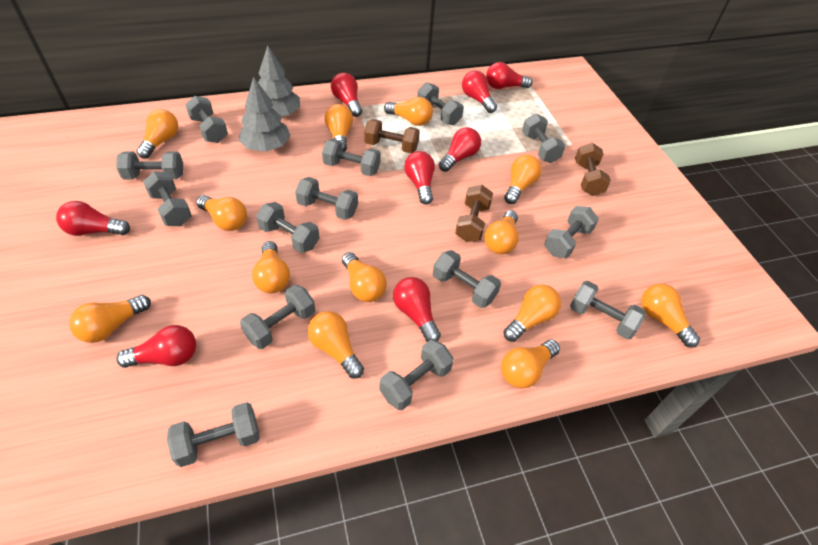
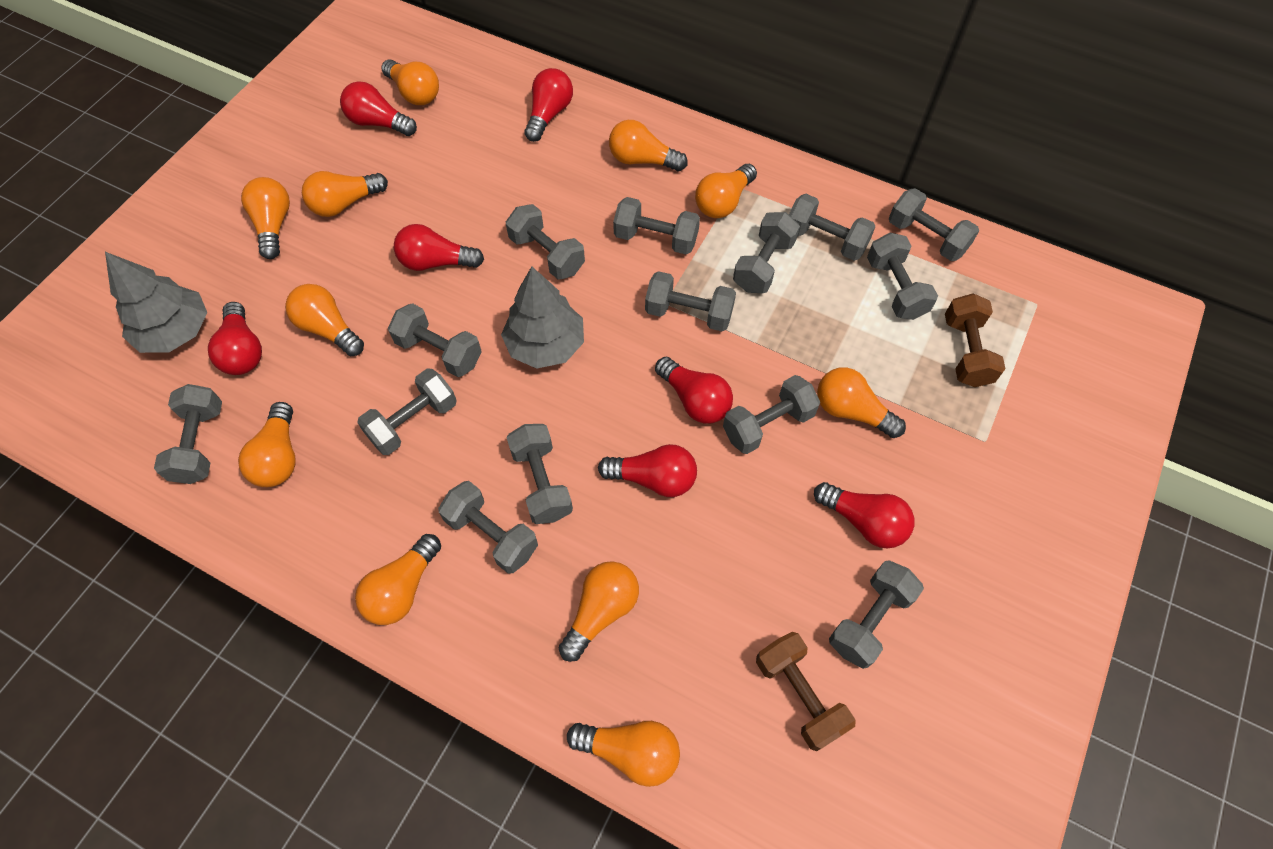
brown dumbbell: [364,119,420,153] [455,185,493,242] [575,143,611,196] = 3 -> [756,632,856,751] [945,293,1006,387] = 2
orange light bulb: [69,295,151,343] [136,109,178,159] [196,195,247,231] [252,241,290,293] [308,311,364,379] [325,104,353,152] [342,252,387,302] [384,97,433,126] [484,210,519,254] [501,340,560,388] [503,284,561,342] [504,155,542,204] [641,284,700,347] = 13 -> [238,402,296,487] [241,177,290,259] [285,284,364,356] [302,171,388,217] [355,534,441,625] [381,59,439,105] [559,561,639,662] [567,721,680,787] [609,120,688,171] [695,164,757,218] [817,367,906,438] = 11
red light bulb: [56,201,130,236] [116,325,196,368] [331,73,362,117] [393,277,441,342] [404,151,435,205] [439,127,481,172] [462,70,497,113] [486,62,532,89] = 8 -> [208,302,262,375] [340,81,417,136] [394,224,484,271] [524,68,573,142] [598,444,697,497] [655,357,733,424] [814,482,914,549] = 7

